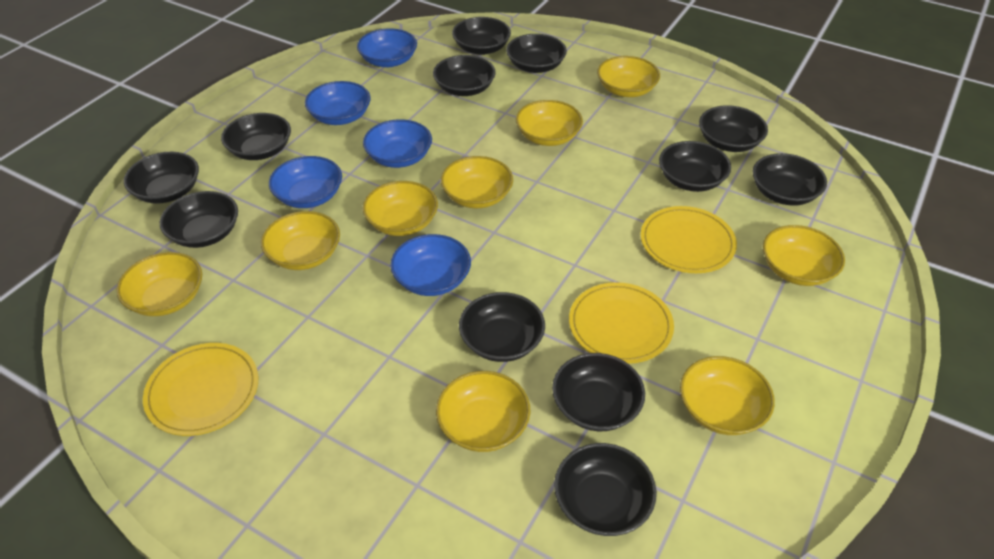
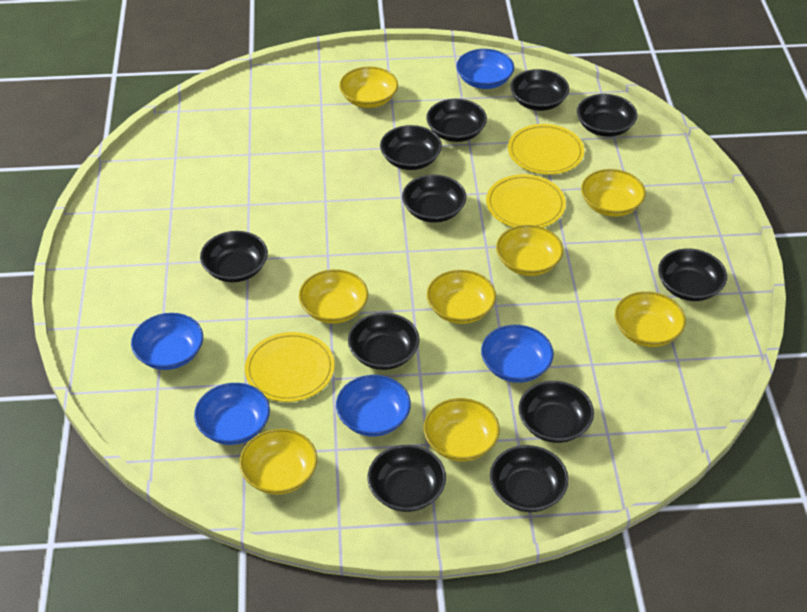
black bowl: [124,152,199,204] [160,191,238,248] [221,113,291,160] [433,55,496,96] [452,17,511,55] [459,292,545,362] [506,34,567,73] [552,353,645,431] [554,443,657,536] [659,141,731,192] [699,105,768,152] [753,153,827,206] = 12 -> [200,231,268,282] [348,313,420,370] [368,445,446,512] [380,125,442,170] [402,175,466,223] [426,99,487,142] [490,445,569,512] [510,69,569,111] [518,381,594,443] [577,94,637,137] [658,248,727,301] = 11
yellow bowl: [117,252,202,316] [261,211,340,270] [363,181,438,236] [436,371,531,452] [441,156,513,208] [516,100,583,146] [597,56,660,97] [680,356,775,435] [763,225,845,286] = 9 -> [239,429,317,495] [299,269,368,324] [339,66,398,108] [424,398,500,461] [427,270,496,324] [496,225,563,276] [581,169,646,217] [615,291,686,347] = 8

